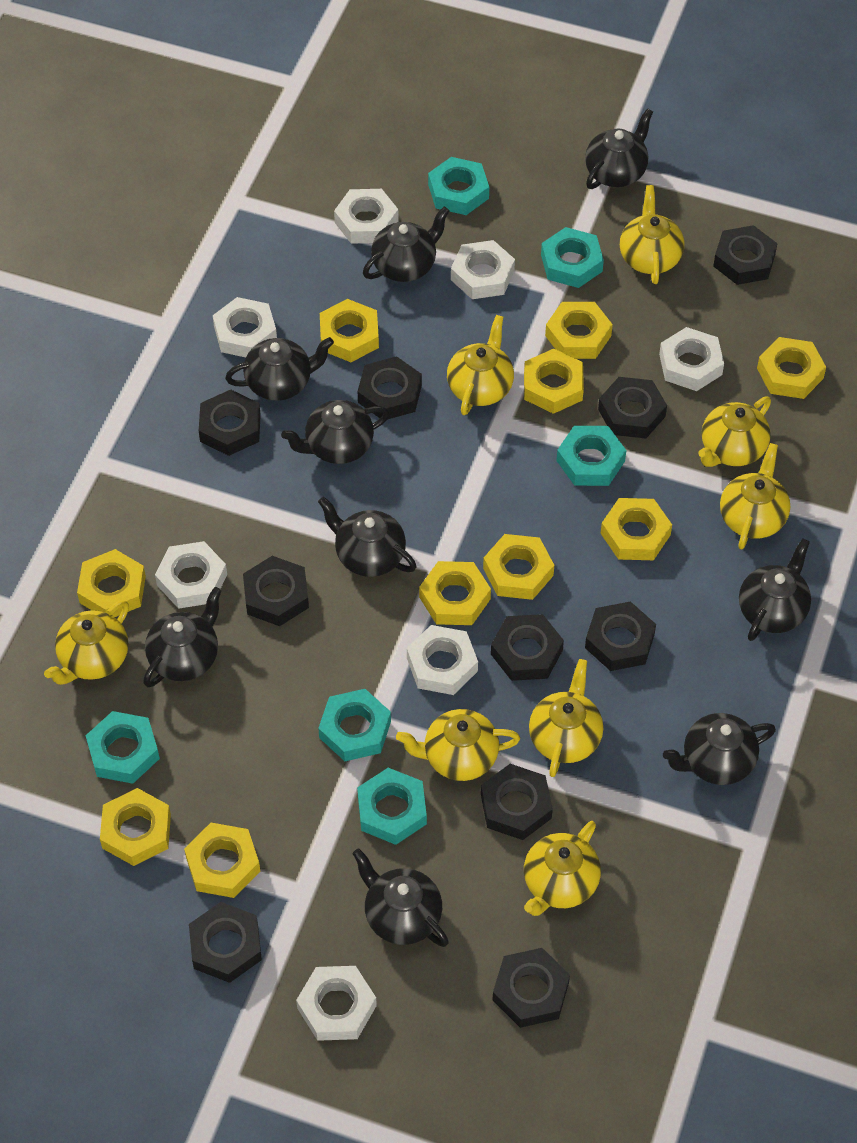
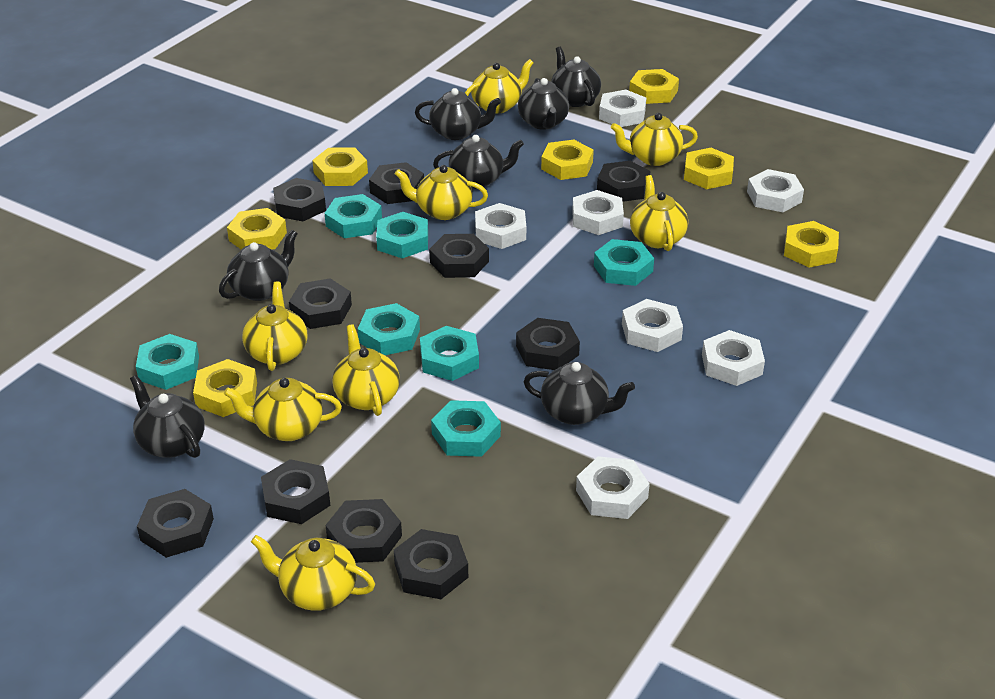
black teapot: [143,587,222,687] [225,337,334,401] [281,400,389,464] [318,497,416,577] [352,849,449,947] [363,206,449,282] [585,108,653,189] [663,713,776,785] [739,538,811,641] = 9 -> [130,375,205,458] [219,230,298,301] [415,88,501,140] [433,135,524,189] [518,78,569,130] [524,362,635,425] [551,47,601,107] = 7
turquoise nut: [85,711,160,784] [318,689,391,761] [357,768,427,845] [428,157,489,215] [541,227,604,288] [557,426,626,486] = 6 -> [136,334,199,390] [325,194,382,238] [358,303,420,355] [376,212,428,258] [420,326,479,381] [431,400,501,457] [594,239,654,286] = 7
yellow nut: [77,549,146,617] [100,788,171,866] [184,823,260,898] [320,299,379,362] [419,561,491,625] [483,534,554,600] [524,349,584,414] [545,302,613,359] [600,498,672,560] [757,337,826,399] = 10 -> [193,359,257,417] [227,208,287,250] [312,148,368,186] [541,140,594,180] [629,69,679,104] [684,148,734,189] [784,221,839,268] = 7

